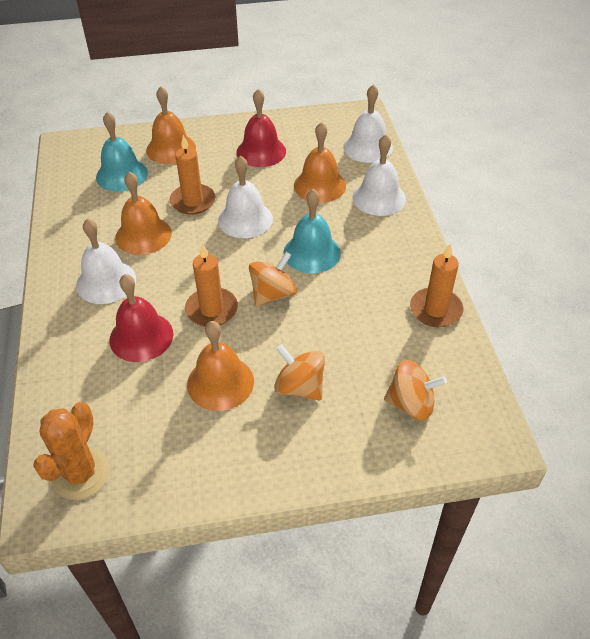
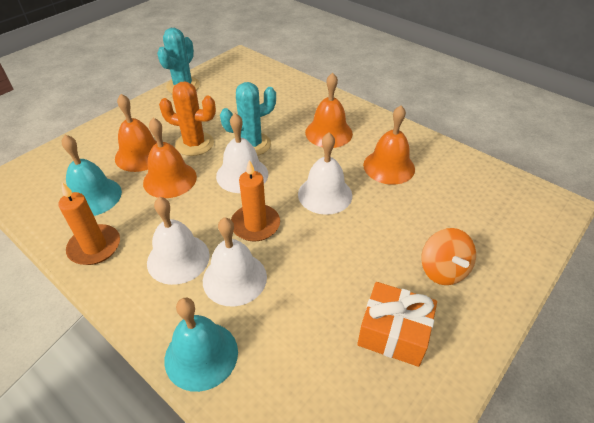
orange candle: [170,135,215,215] [185,243,238,327] [410,244,463,327] = 3 -> [58,182,120,265] [231,160,280,242] = 2
orange gift: none = 0 -> [357,282,437,367] = 1
orange spinning top: [249,252,297,306] [274,344,325,401] [384,360,447,420] = 3 -> [421,228,476,285] = 1
red bell: [109,274,173,362] [236,89,286,167] = 2 -> none = 0
turquoise cactus: none = 0 -> [157,28,200,94] [220,82,276,156] = 2

